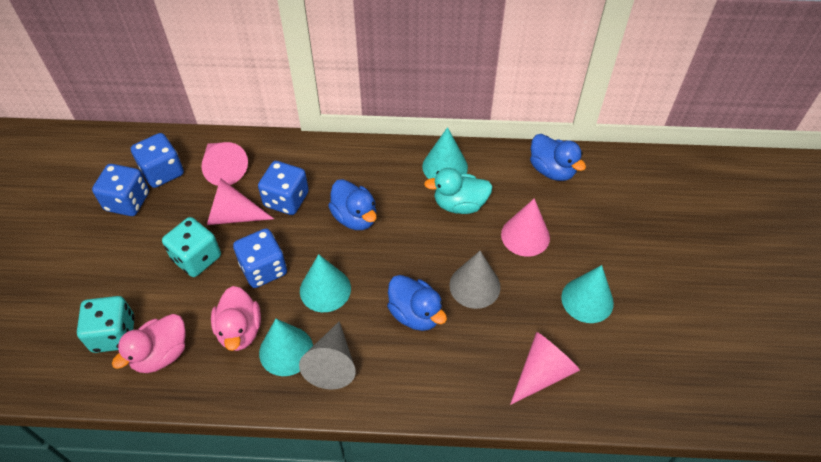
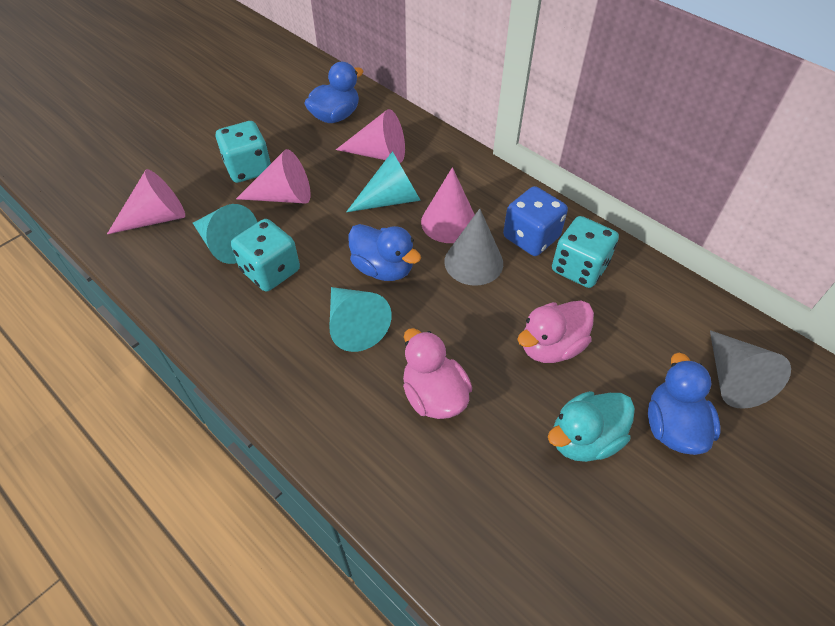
blue dice: [92,164,149,216] [131,133,184,188] [233,229,287,288] [258,161,309,215] = 4 -> [503,186,568,256] = 1
turquoise cone: [259,319,313,376] [300,254,351,312] [422,127,468,179] [561,265,614,323] = 4 -> [193,204,257,264] [329,287,392,352] [346,151,421,212] = 3
turquoise dice: [77,296,134,353] [162,217,221,277] = 2 -> [216,121,271,183] [231,219,300,292] [552,216,619,288] = 3

